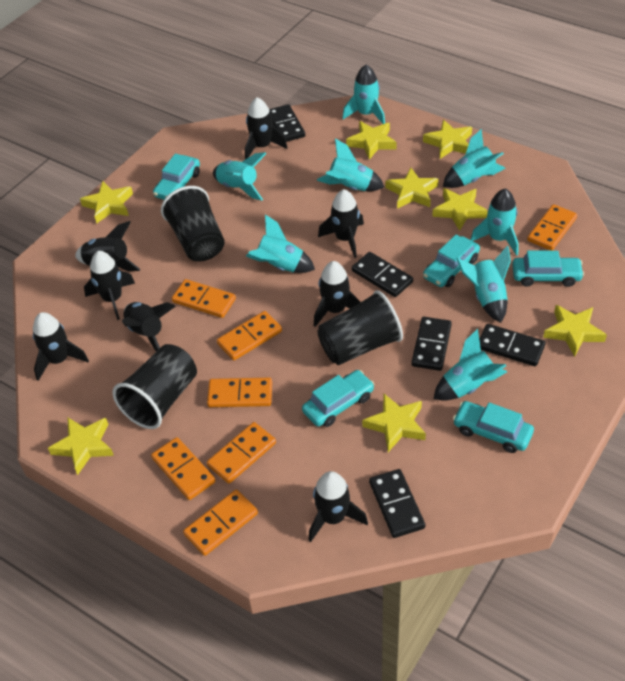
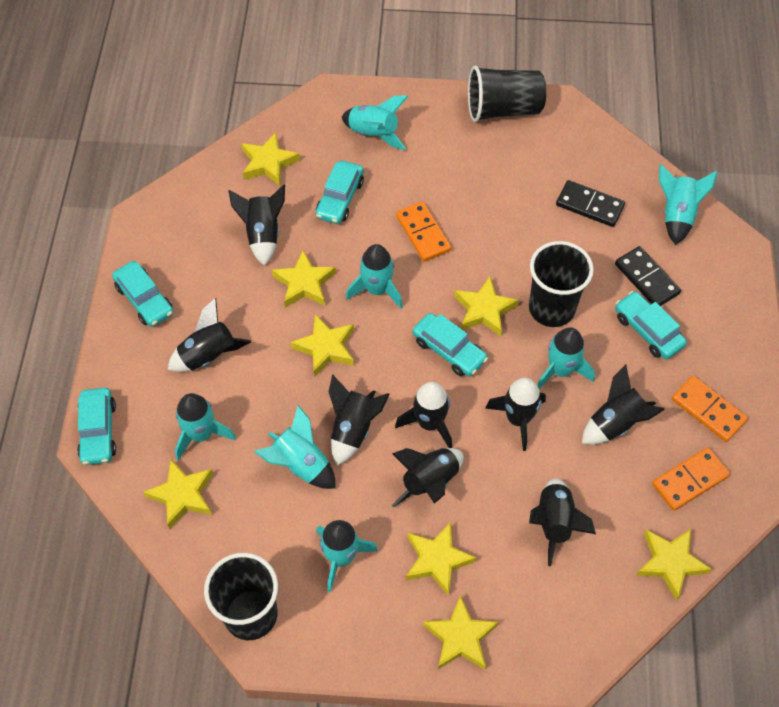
black domino: [269,104,305,142] [352,252,413,297] [369,469,425,538] [411,317,452,371] [479,324,546,366] = 5 -> [556,180,625,227] [615,246,681,306] = 2
orange domino: [151,437,215,500] [172,279,236,318] [183,490,258,556] [207,378,272,407] [207,422,276,484] [217,311,282,360] [527,204,577,251] = 7 -> [396,202,451,262] [652,447,730,511] [672,376,748,442] = 3
turquoise rocket: [213,152,267,201] [246,215,315,273] [317,138,384,191] [342,65,385,124] [434,329,507,401] [443,129,505,188] [457,245,511,323] [471,189,519,256] = 8 -> [175,393,236,460] [254,405,336,489] [316,520,378,592] [342,95,408,150] [346,244,403,308] [537,327,595,389] [659,164,718,245] = 7

